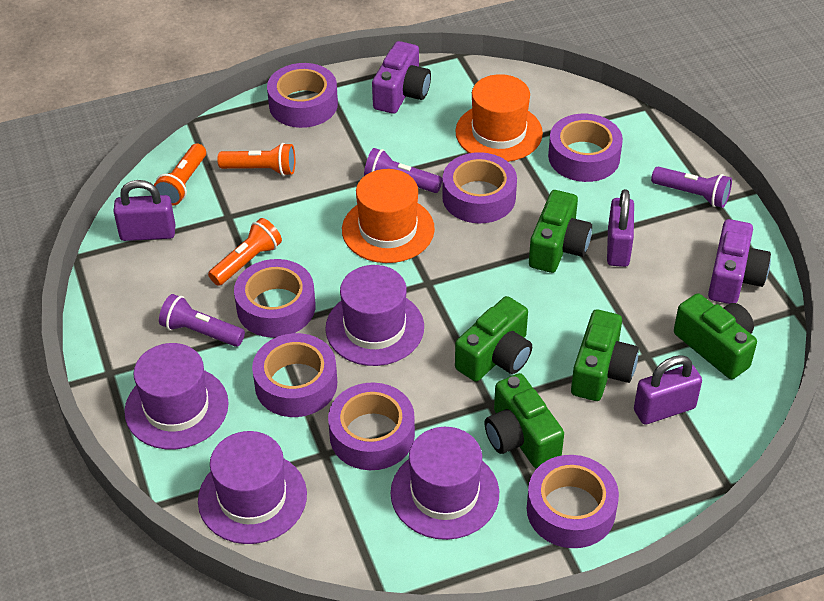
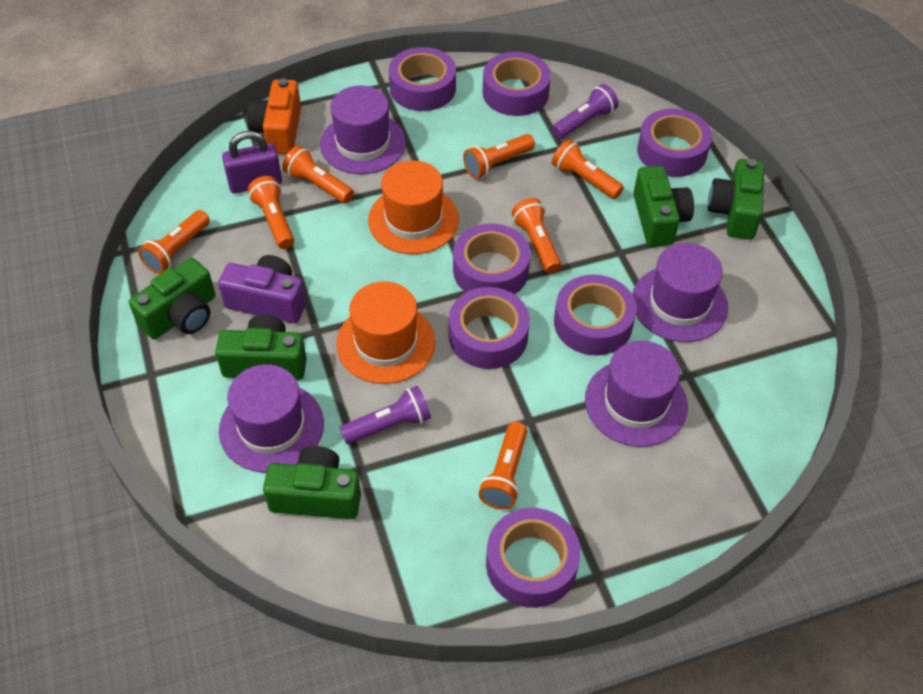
orange camera: none = 0 -> [247,78,301,154] = 1
orange flashlight: [154,144,206,206] [208,218,282,286] [217,143,295,176] = 3 -> [138,210,210,274] [248,176,294,249] [282,146,354,204] [463,134,535,179] [479,422,528,509] [512,198,561,273] [552,139,624,199] = 7
purple camera: [372,41,431,114] [708,219,771,304] = 2 -> [218,255,306,323] = 1
purple flashlight: [159,294,245,347] [364,148,443,193] [651,167,732,208] = 3 -> [339,386,431,444] [552,84,618,139] = 2
purple padlock: [113,180,176,241] [607,189,634,267] [634,355,702,424] = 3 -> [222,131,282,194] = 1

